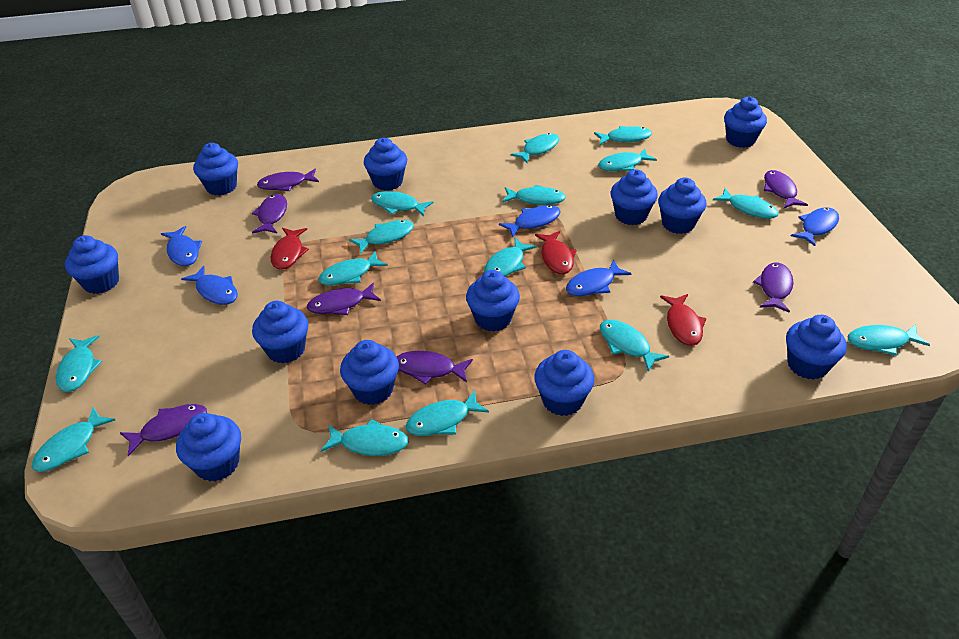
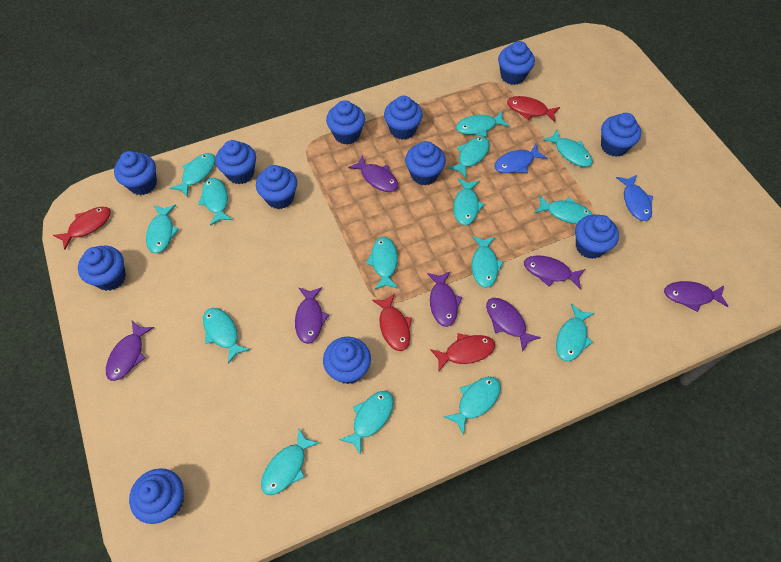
blue fish: [161,226,202,266] [181,266,238,305] [499,205,561,237] [566,259,632,296] [791,208,839,246] = 5 -> [494,144,547,173] [616,175,653,221] = 2
red fish: [271,228,309,270] [535,231,577,274] [660,294,706,346] = 3 -> [53,207,111,250] [372,293,412,351] [430,333,495,372] [507,96,560,122] = 4

